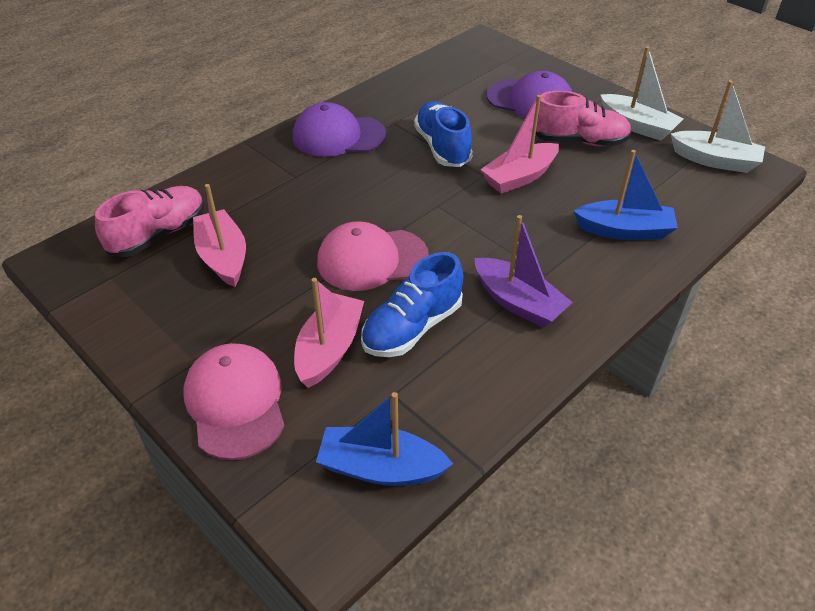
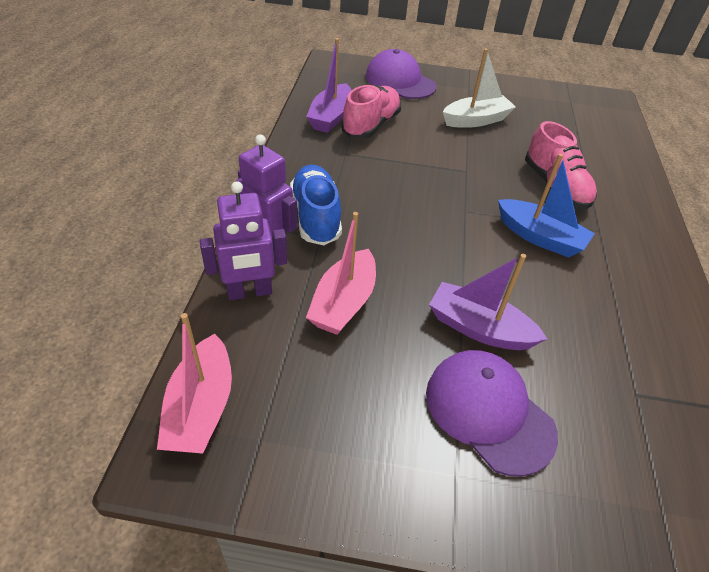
blue boat: [316,392,453,486] [574,150,678,240] = 2 -> [498,154,595,258] = 1
blue shoe: [361,252,463,357] [414,101,473,167] = 2 -> [290,165,342,245] = 1
pink boat: [193,184,246,287] [294,278,364,388] [480,95,559,194] = 3 -> [157,313,232,454] [306,212,376,335] = 2
pink cap: [183,343,285,460] [317,221,429,291] = 2 -> none = 0
purple boat: [474,215,573,328] = 1 -> [306,38,351,133] [429,254,547,350] = 2
purple robot: none = 0 -> [200,181,287,300] [236,134,298,253] = 2
white boat: [601,46,683,141] [671,80,765,173] = 2 -> [443,48,516,128] = 1

